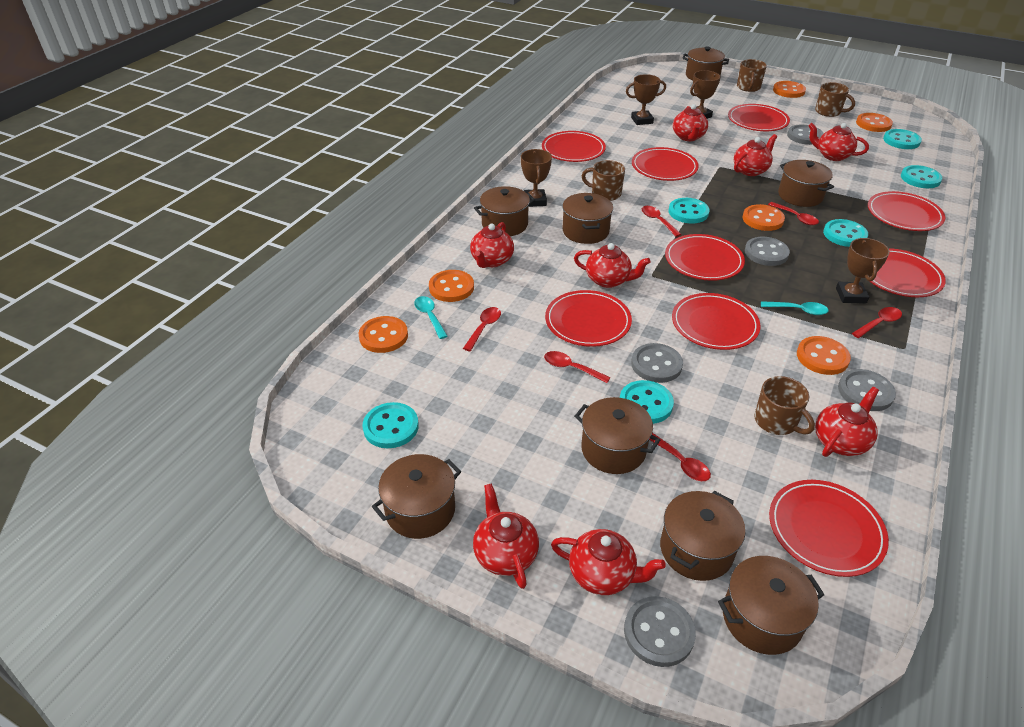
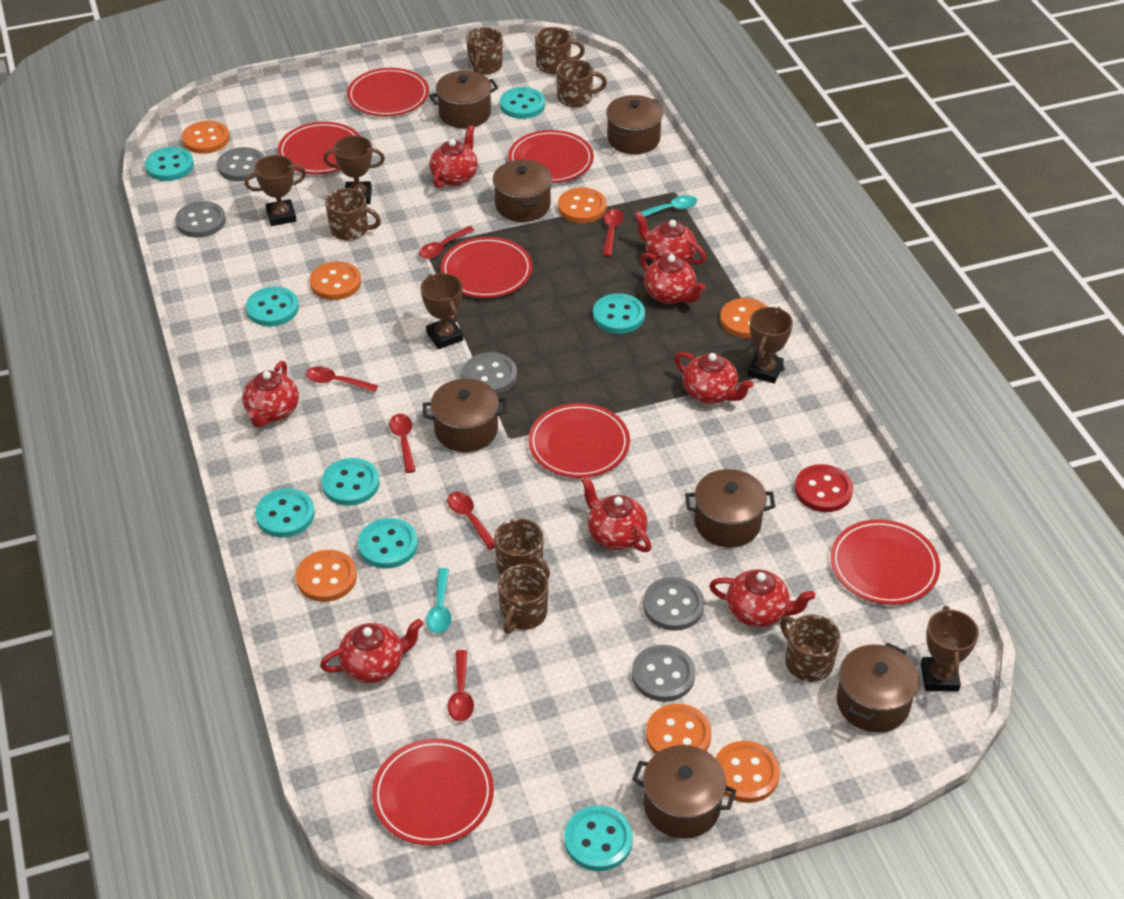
brown mug: [582,160,625,201] [737,59,767,92] [754,376,815,435] [815,82,855,117] = 4 -> [325,188,381,241] [466,27,503,75] [494,518,550,578] [498,564,549,634] [535,27,585,74] [556,59,607,108] [780,614,841,682] = 7
brown pot: [372,454,461,539] [474,186,535,236] [562,193,613,244] [574,397,660,474] [660,491,745,581] [682,47,729,80] [718,556,824,655] [778,160,834,207] = 8 -> [423,379,507,452] [429,70,499,129] [493,160,552,222] [606,95,663,154] [632,745,737,839] [685,469,775,548] [836,643,919,732] = 7
brown trophy: [521,149,552,207] [626,74,666,125] [690,70,720,119] [836,238,890,304] = 4 -> [245,155,306,226] [323,136,385,204] [421,273,463,349] [748,307,793,383] [921,606,979,691] = 5
orange button: [359,316,408,353] [429,270,474,302] [743,204,785,231] [773,81,806,98] [797,336,851,375] [856,113,893,132] = 6 -> [182,121,230,154] [296,550,357,602] [310,261,361,300] [558,187,607,223] [646,704,712,754] [715,741,780,803] [720,298,768,338] = 7
red button: none = 0 -> [795,464,853,512] = 1
red plate: [542,131,606,162] [545,290,632,347] [632,147,699,181] [665,234,745,281] [672,293,761,350] [728,104,790,131] [769,480,889,577] [868,191,945,231] [870,248,946,297] = 9 -> [278,122,360,174] [347,68,429,117] [372,738,494,846] [441,237,533,298] [508,130,594,183] [528,403,630,478] [830,519,940,605] = 7
turquoise button: [363,402,419,448] [620,380,674,424] [669,198,710,224] [823,219,868,247] [883,129,922,149] [901,165,942,188] = 6 -> [145,147,194,181] [246,286,299,326] [255,488,315,537] [321,458,380,506] [358,518,418,568] [500,87,545,119] [564,805,633,871] [593,293,645,334] = 8

